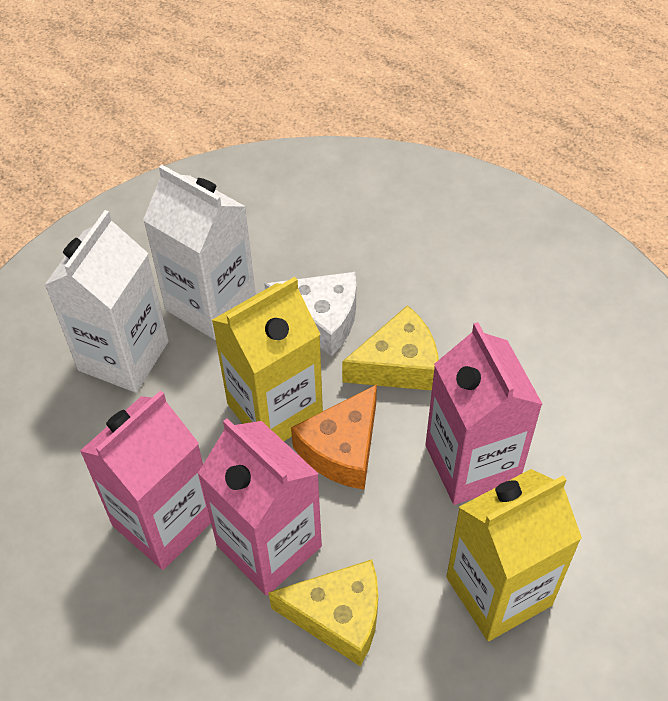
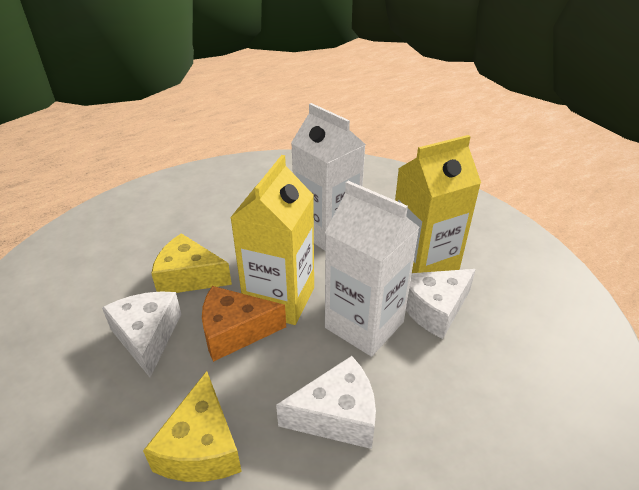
pink carton: [80,390,211,570] [198,418,322,596] [425,322,543,505] = 3 -> none = 0
white cheese: [264,272,356,356] = 1 -> [102,291,181,377] [276,356,376,449] [406,269,476,339] = 3

